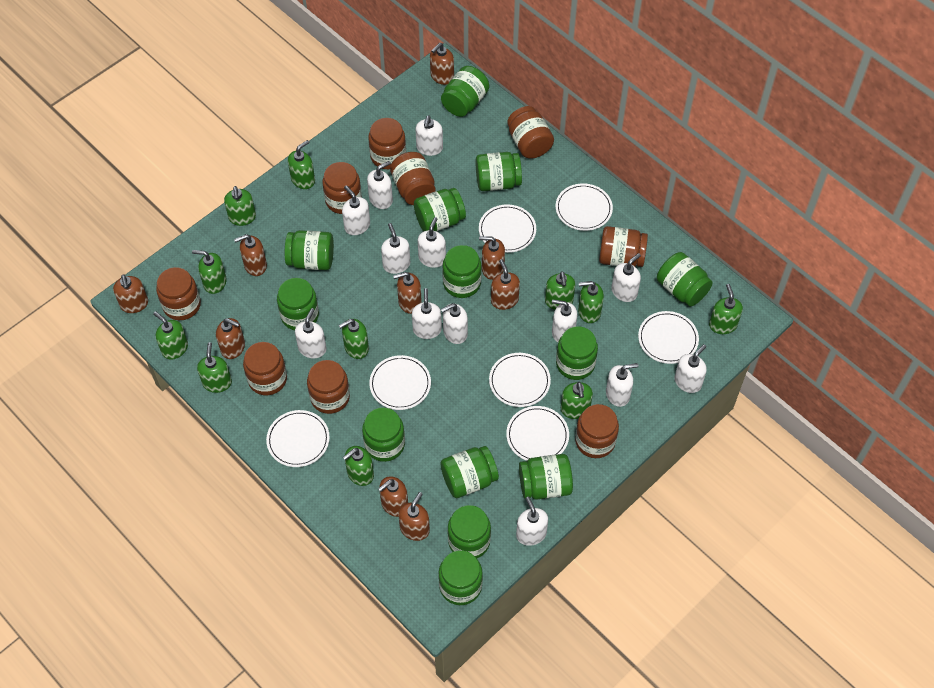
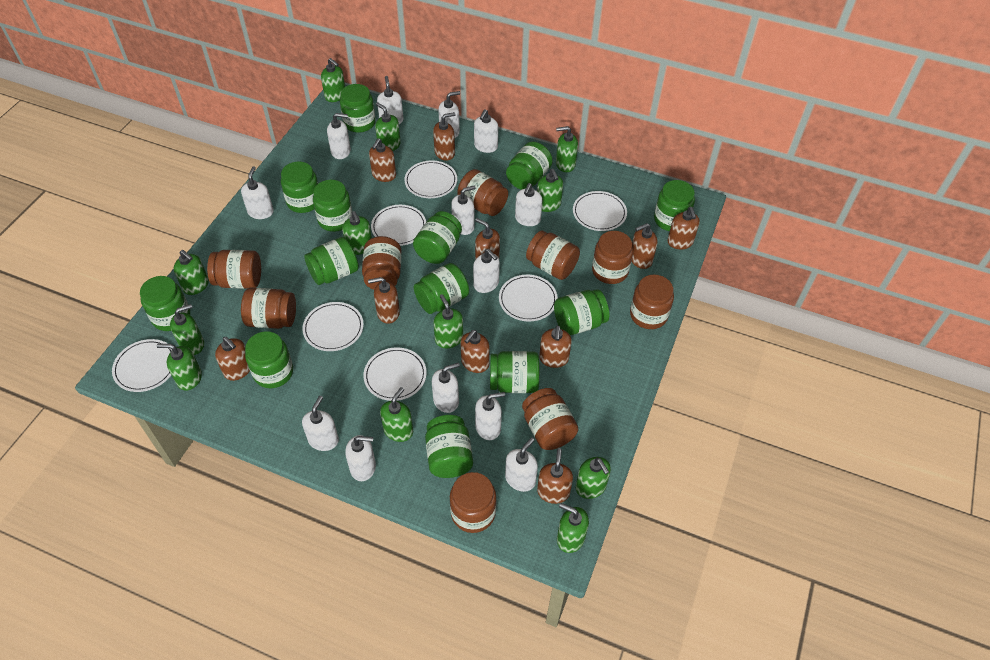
brown soap dispenser: [113,274,148,313] [216,318,245,359] [234,234,267,276] [378,476,408,517] [393,272,422,314] [398,492,430,541] [430,42,454,85] [479,236,505,280] [491,259,520,310] = 9 -> [215,337,250,381] [368,277,400,324] [369,138,396,182] [433,112,456,161] [461,330,490,373] [475,218,500,260] [537,448,573,504] [539,326,572,368] [632,223,658,269] [667,207,700,250] = 10
green soap dispenser: [153,311,188,360] [192,250,227,294] [197,342,232,393] [224,186,256,226] [288,140,315,189] [338,319,369,359] [343,446,374,486] [545,271,575,310] [561,382,593,419] [578,281,604,323] [709,284,743,334] = 11 -> [157,344,202,391] [170,304,204,355] [174,250,209,295] [321,58,345,102] [342,211,372,255] [375,102,401,151] [380,387,413,442] [434,294,463,348] [537,169,563,212] [556,126,578,172] [557,503,589,553] [576,457,611,499] = 12

